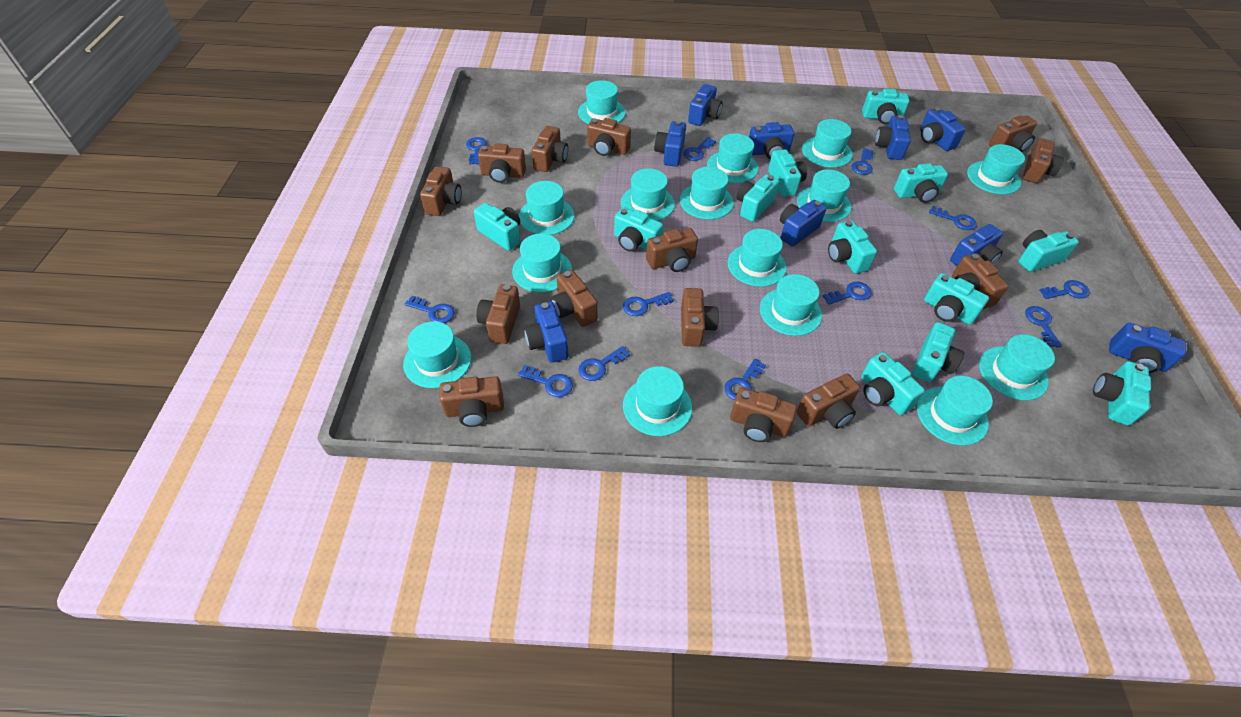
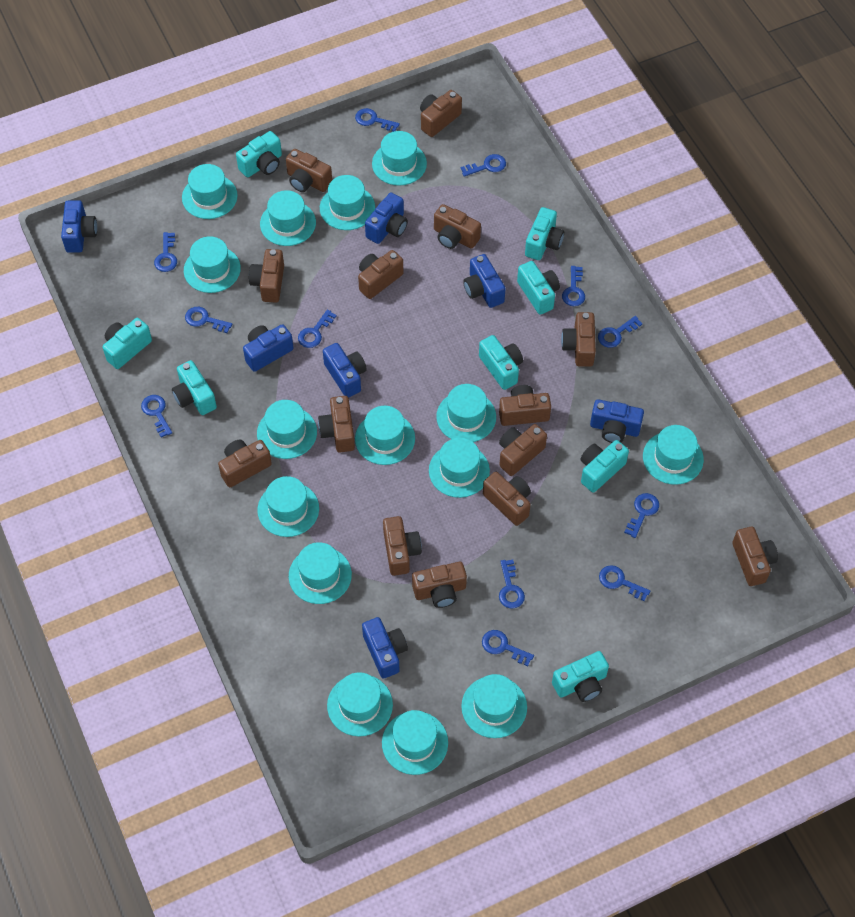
blue camera: [524,302,568,363] [654,120,686,167] [688,84,723,126] [749,122,794,159] [780,200,826,247] [875,115,911,160] [920,107,966,151] [950,224,1003,266] [1109,323,1186,373] = 9 -> [61,200,97,253] [243,324,294,372] [323,343,367,398] [362,617,408,679] [365,192,408,244] [463,254,506,308] [590,399,644,443] = 7
turquoise camera: [474,203,520,251] [614,207,663,252] [737,174,779,222] [768,149,807,197] [828,220,877,274] [861,352,925,415] [862,88,910,124] [894,163,948,203] [912,322,964,383] [924,273,989,325] [1018,230,1079,272] [1093,361,1151,426] = 12 -> [103,318,152,369] [172,360,217,415] [236,131,282,177] [479,335,523,390] [517,261,560,315] [525,207,564,260] [552,651,609,702] [580,440,629,493] = 8

